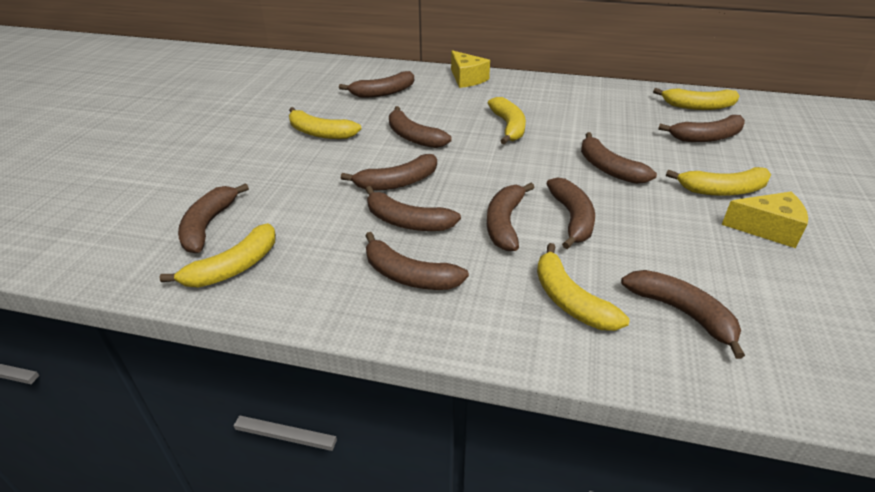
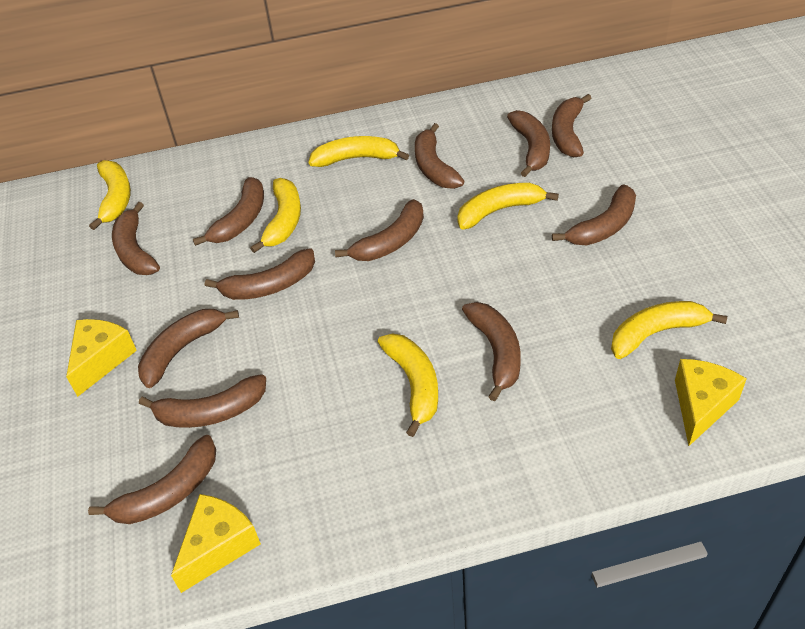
brown banana: [178,183,249,253] [339,71,414,98] [341,154,437,191] [365,186,461,231] [365,232,469,290] [389,106,451,148] [487,183,535,251] [546,177,595,249] [581,132,657,184] [621,270,745,359] [658,115,745,142] = 11 -> [88,435,216,524] [112,202,160,275] [138,309,239,388] [139,374,266,428] [193,177,264,246] [205,249,315,300] [335,199,424,261] [415,123,464,189] [462,302,521,401] [507,110,550,177] [552,94,592,157] [552,185,636,245] = 12
yellow cheese: [451,50,490,88] [722,192,808,248] = 2 -> [66,319,137,397] [171,494,261,593] [675,359,747,446] = 3

